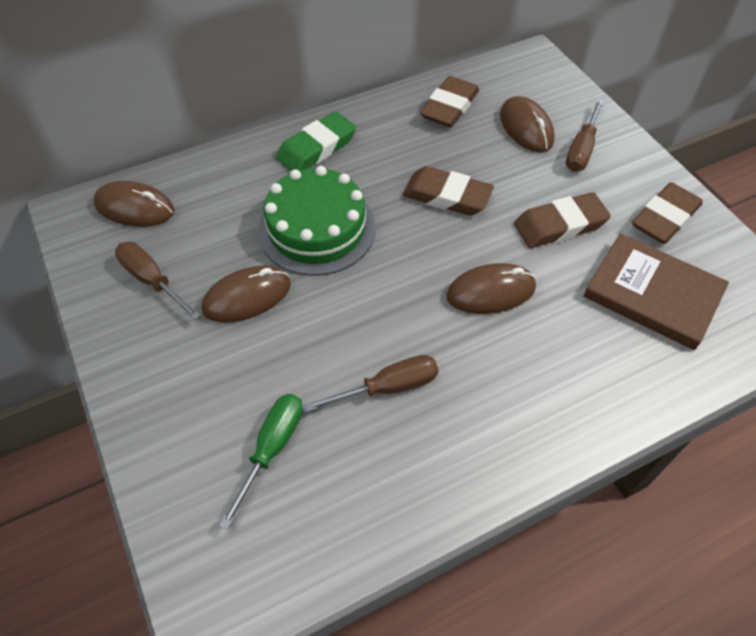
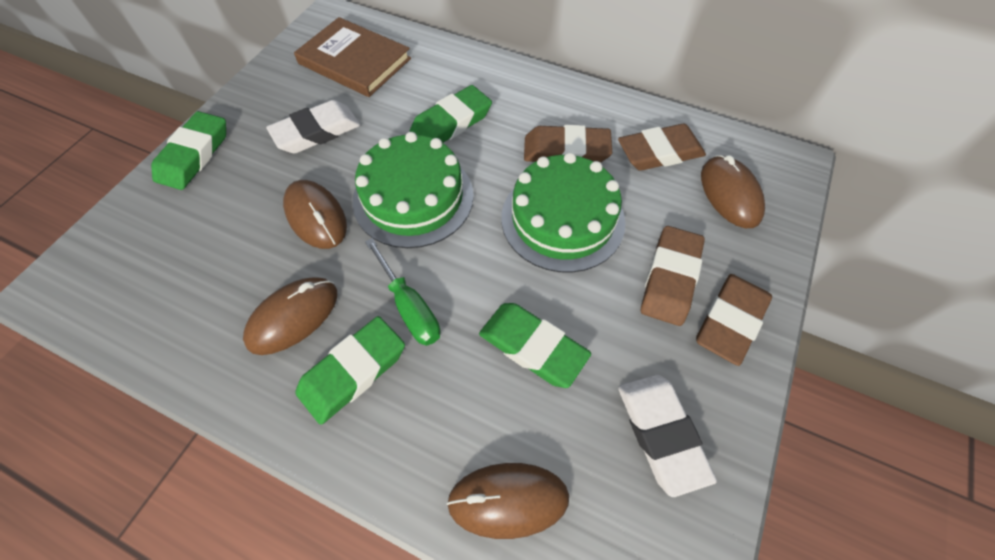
brown screwdriver: [115,242,201,320] [304,355,439,412] [566,99,604,172] = 3 -> none = 0
green cake: [258,166,376,276] = 1 -> [352,132,474,248] [501,152,625,273] = 2
green eraser: [276,112,356,171] = 1 -> [151,111,226,190] [295,316,405,425] [409,85,492,143] [479,303,591,388] = 4
white eraser: none = 0 -> [266,100,360,154] [618,375,717,497] = 2

